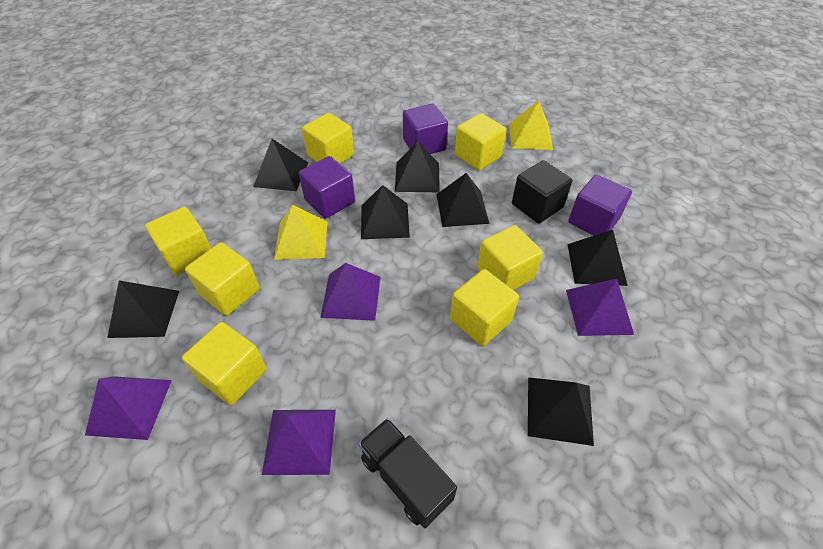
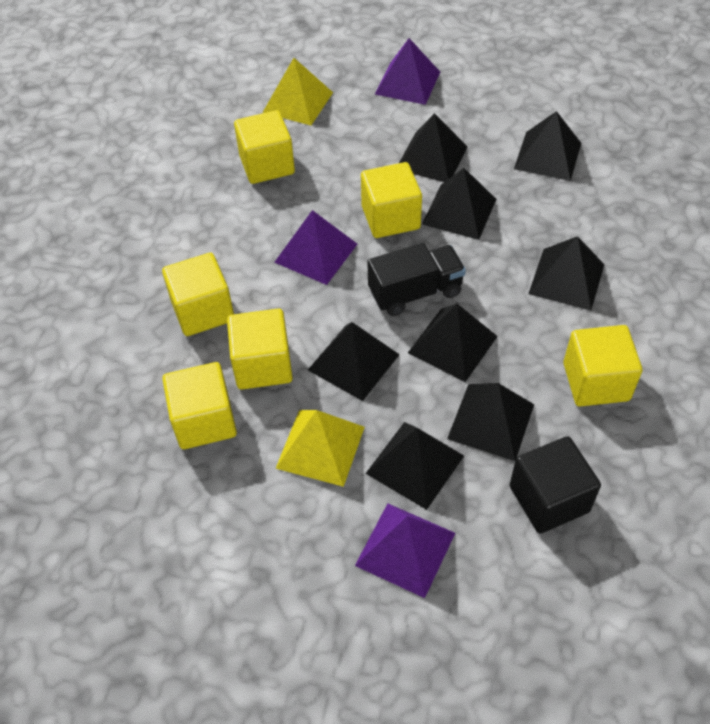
black pyramid: [107,280,179,338] [253,139,308,191] [361,185,410,239] [395,141,440,192] [436,173,490,227] [528,377,594,446] [567,230,628,286] = 7 -> [308,322,400,401] [365,422,464,510] [399,113,468,182] [408,304,498,382] [422,168,496,240] [447,383,534,461] [514,111,581,181] [528,236,605,311] = 8
purple cube: [298,156,355,219] [403,104,448,154] [568,175,632,235] = 3 -> none = 0
purple pyramid: [85,376,172,440] [262,410,336,475] [320,263,380,321] [566,278,634,336] = 4 -> [274,210,357,285] [355,503,455,598] [375,38,440,105] = 3
yellow cube: [145,207,211,276] [182,322,267,405] [185,242,260,316] [302,113,354,163] [450,269,519,346] [455,113,506,170] [477,225,543,290] = 7 -> [162,253,234,336] [162,362,237,449] [227,309,293,390] [234,110,295,184] [361,162,422,238] [563,325,642,407] = 6

